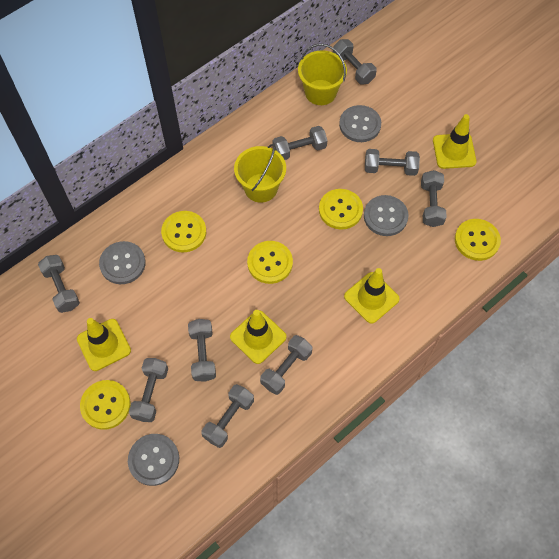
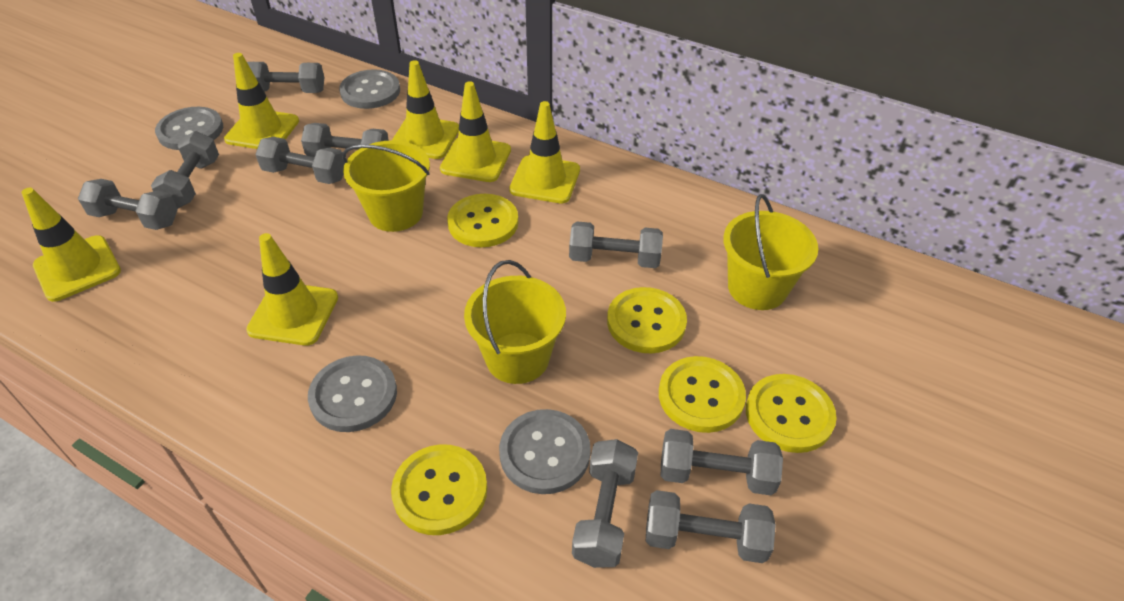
yellow bucket: [234,144,286,203] [298,44,347,105] = 2 -> [342,140,430,232] [464,260,566,384] [723,194,818,310] = 3
yellow traffic cone: [77,318,131,371] [230,310,287,364] [344,268,400,324] [433,114,477,169] = 4 -> [22,188,121,302] [224,53,299,149] [246,233,338,346] [392,60,459,159] [440,81,511,182] [509,101,580,204] = 6

